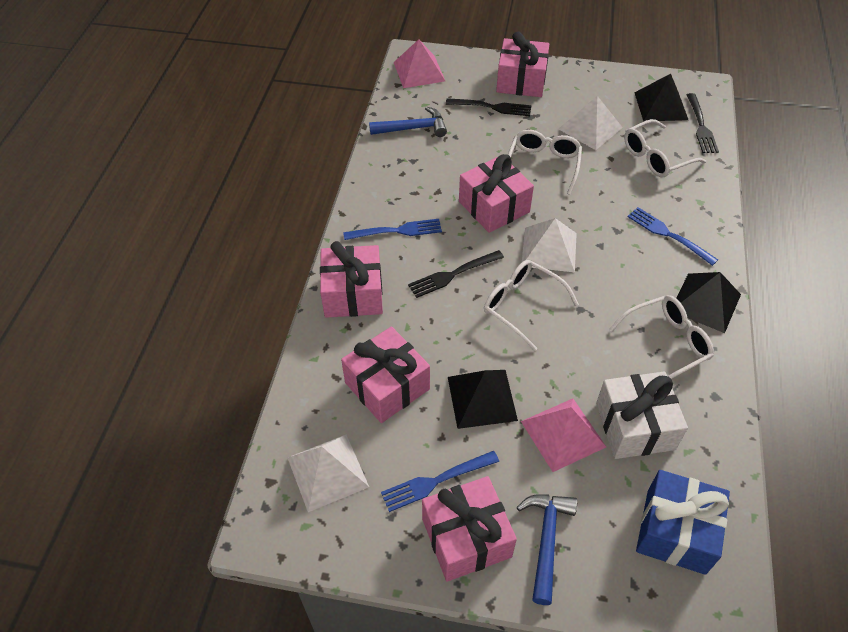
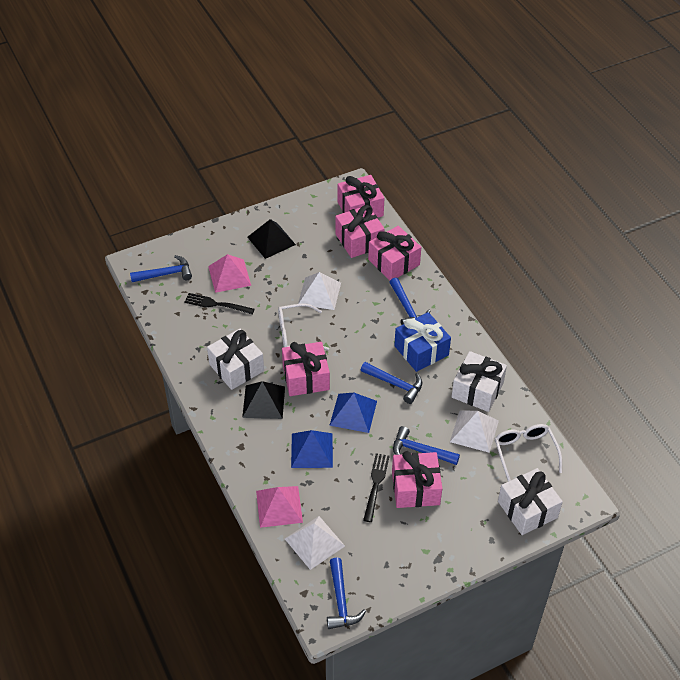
black fork: [408,250,504,298] [446,98,531,116] [687,93,719,153] = 3 -> [184,293,255,314] [363,453,390,522] = 2
black pyramid: [448,370,518,429] [635,74,688,122] [676,272,741,333] = 3 -> [242,381,285,419] [248,219,296,259] = 2
blue fork: [343,219,442,240] [381,451,499,512] [627,207,718,266] = 3 -> none = 0
blue hammer: [369,106,447,137] [517,494,577,605] = 2 -> [130,255,192,282] [327,557,366,629] [361,362,422,404] [389,277,430,325] [393,426,460,465] = 5
blue pyramid: none = 0 -> [291,430,333,468] [329,393,377,433] = 2
white gift: [596,372,688,459] = 1 -> [207,329,264,390] [452,351,507,412] [498,468,563,535] = 3
white glasses: [484,260,579,351] [508,130,582,195] [609,295,714,379] [624,119,706,177] = 4 -> [278,304,329,350] [495,424,562,482] = 2

